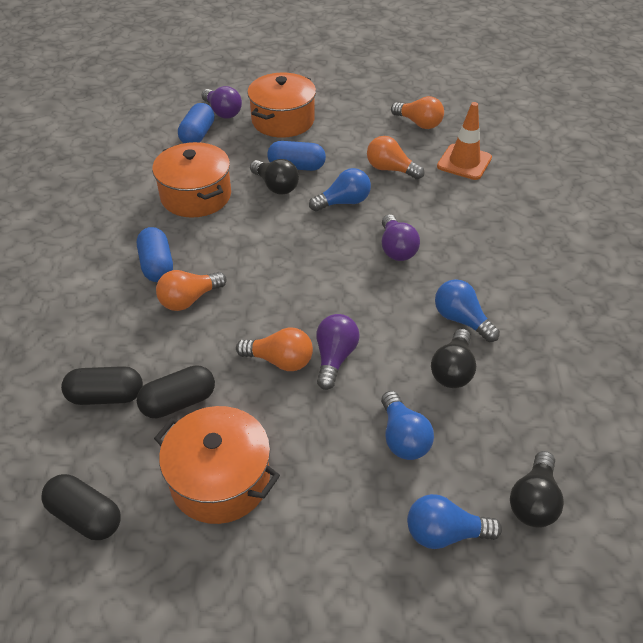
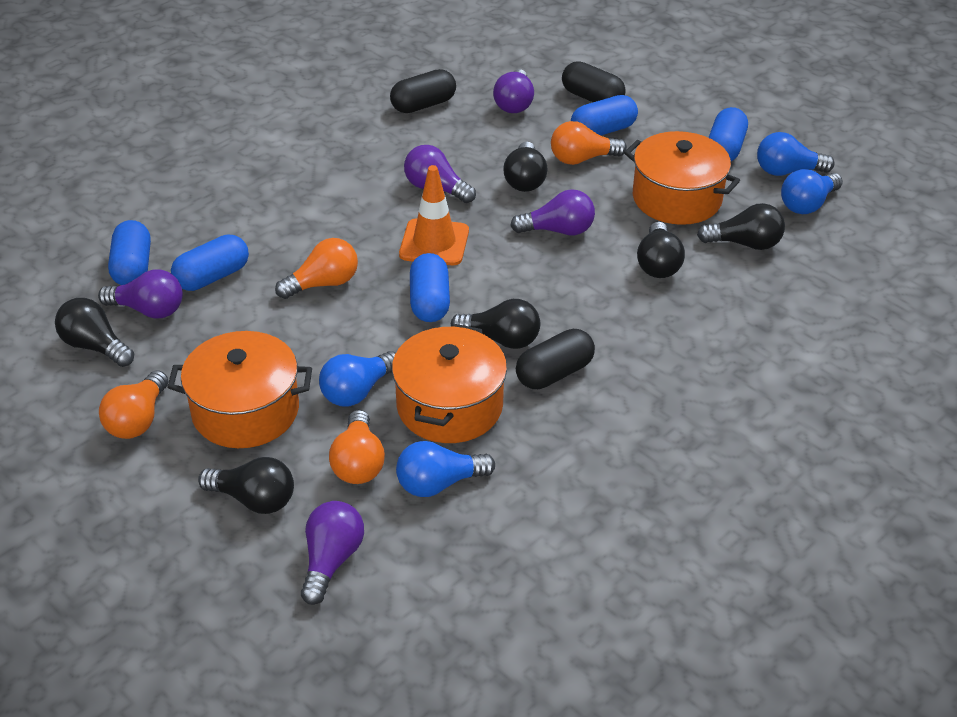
black light bulb: [250,159,299,195] [431,329,476,388] [510,451,564,528] = 3 -> [55,298,134,367] [198,457,294,514] [451,299,540,349] [503,142,548,192] [637,222,685,278] [697,203,785,250] = 6
blue capsule: [137,227,173,282] [178,103,215,143] [267,141,326,171] = 3 -> [108,220,151,285] [171,234,249,291] [410,253,450,322] [571,95,638,136] [708,107,748,161] = 5
purple light bulb: [202,86,242,119] [316,314,360,390] [382,214,420,261] = 3 -> [98,269,183,319] [301,501,364,605] [404,145,476,203] [493,69,534,113] [510,189,595,235] = 5

